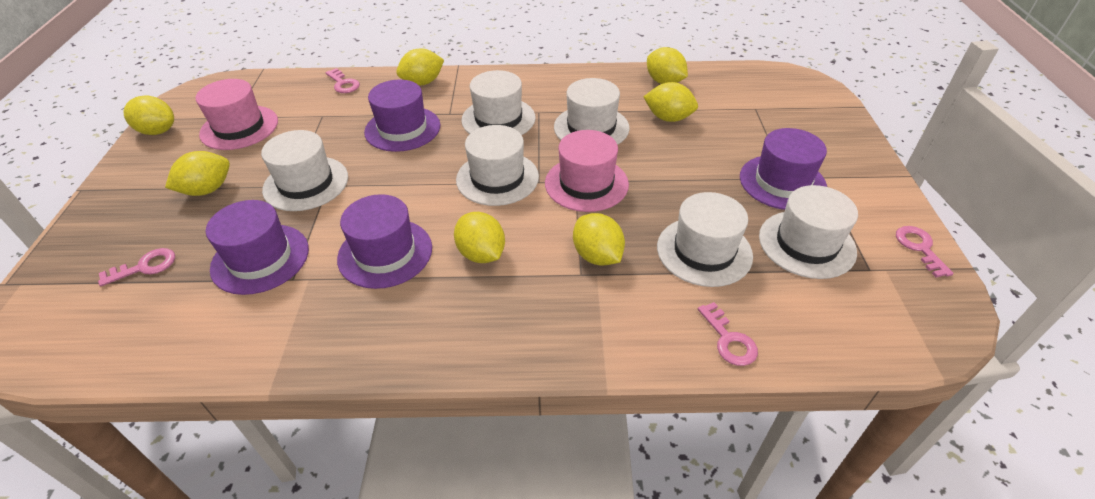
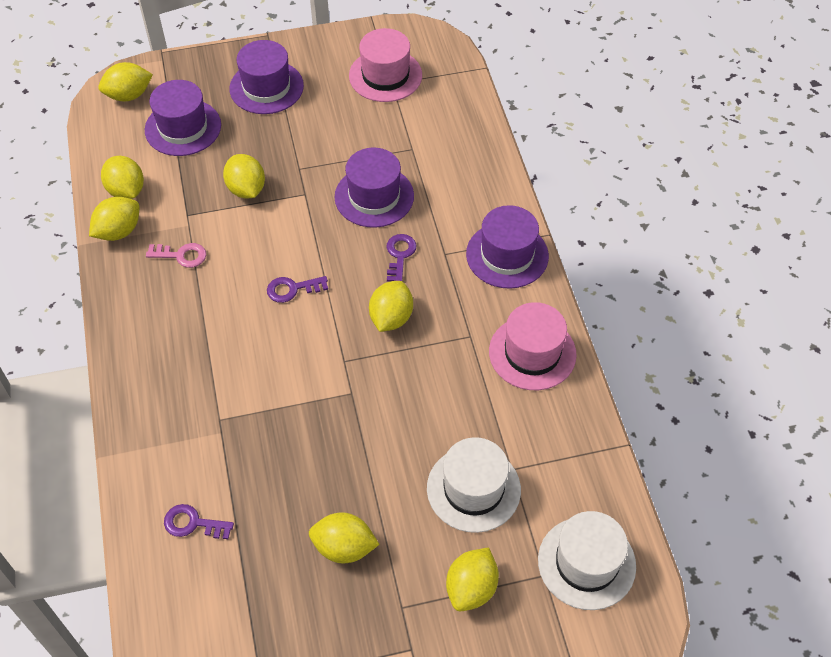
pink key: [98,248,175,286] [325,68,360,93] [698,302,758,366] [896,226,954,278] = 4 -> [146,243,206,268] = 1
purple key: none = 0 -> [164,504,234,539] [267,276,328,303] [386,234,416,282] = 3
white hat: [261,130,348,211] [456,125,539,206] [461,70,536,135] [554,78,630,145] [657,192,753,287] [759,185,858,279] = 6 -> [427,437,521,533] [538,511,636,610] = 2

